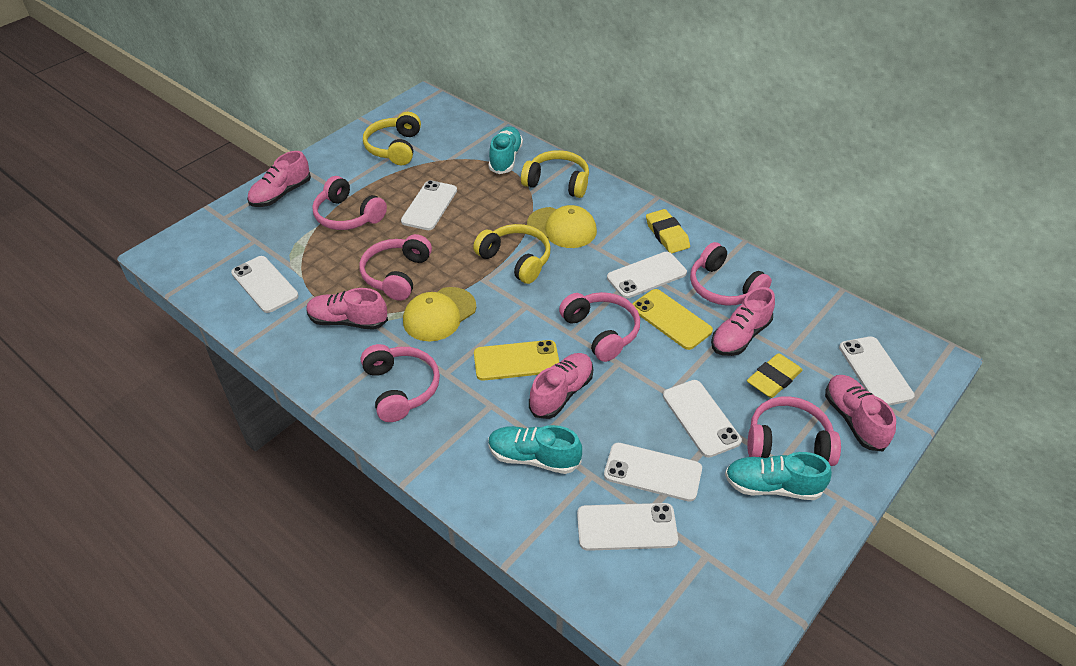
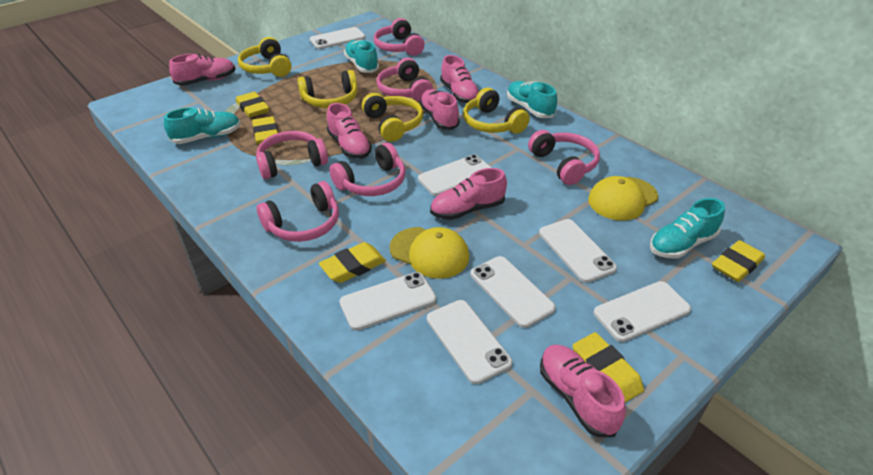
pink shoe: [247,151,311,207] [306,288,388,330] [529,353,593,419] [711,287,775,356] [825,375,896,451] = 5 -> [169,54,235,86] [327,103,372,159] [419,89,460,130] [430,168,507,220] [440,55,480,103] [540,345,626,437] = 6
turquoise shoe: [488,425,582,474] [489,126,523,174] [725,452,832,500] = 3 -> [164,107,241,144] [344,40,379,73] [507,81,557,118] [650,198,725,258] = 4
yellow eraser: [646,209,690,253] [747,353,803,398] = 2 -> [236,92,269,118] [252,116,278,144] [319,242,386,283] [573,332,644,403] [712,240,765,282] = 5
yellow headphones: [363,112,421,165] [473,224,551,284] [521,150,589,198] = 3 -> [238,37,292,77] [298,70,358,108] [362,93,423,142] [463,88,530,134] = 4
yellow phone: [474,340,559,381] [633,289,713,350] = 2 -> none = 0

